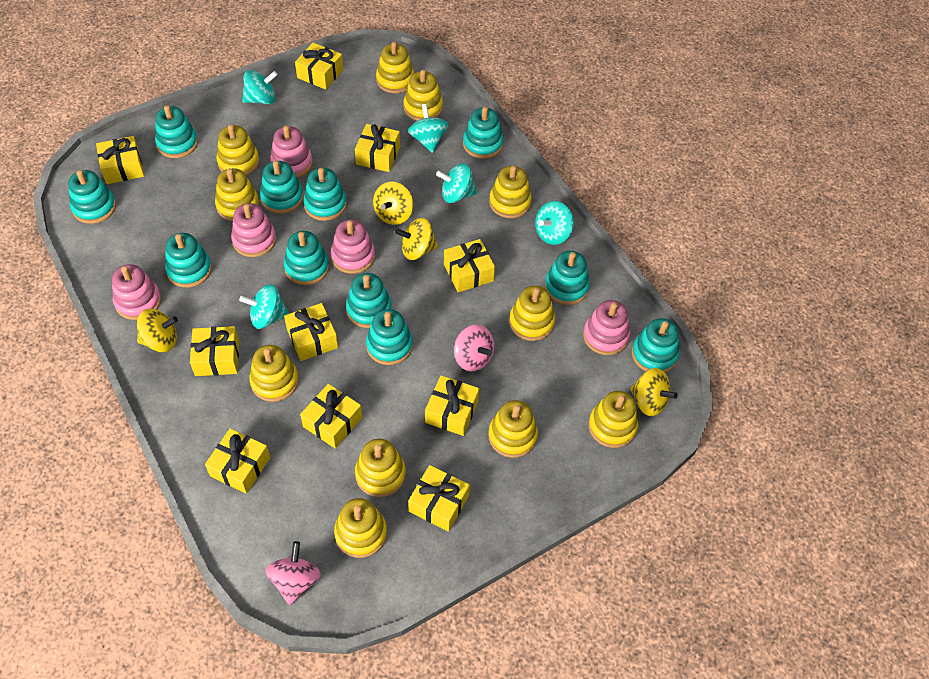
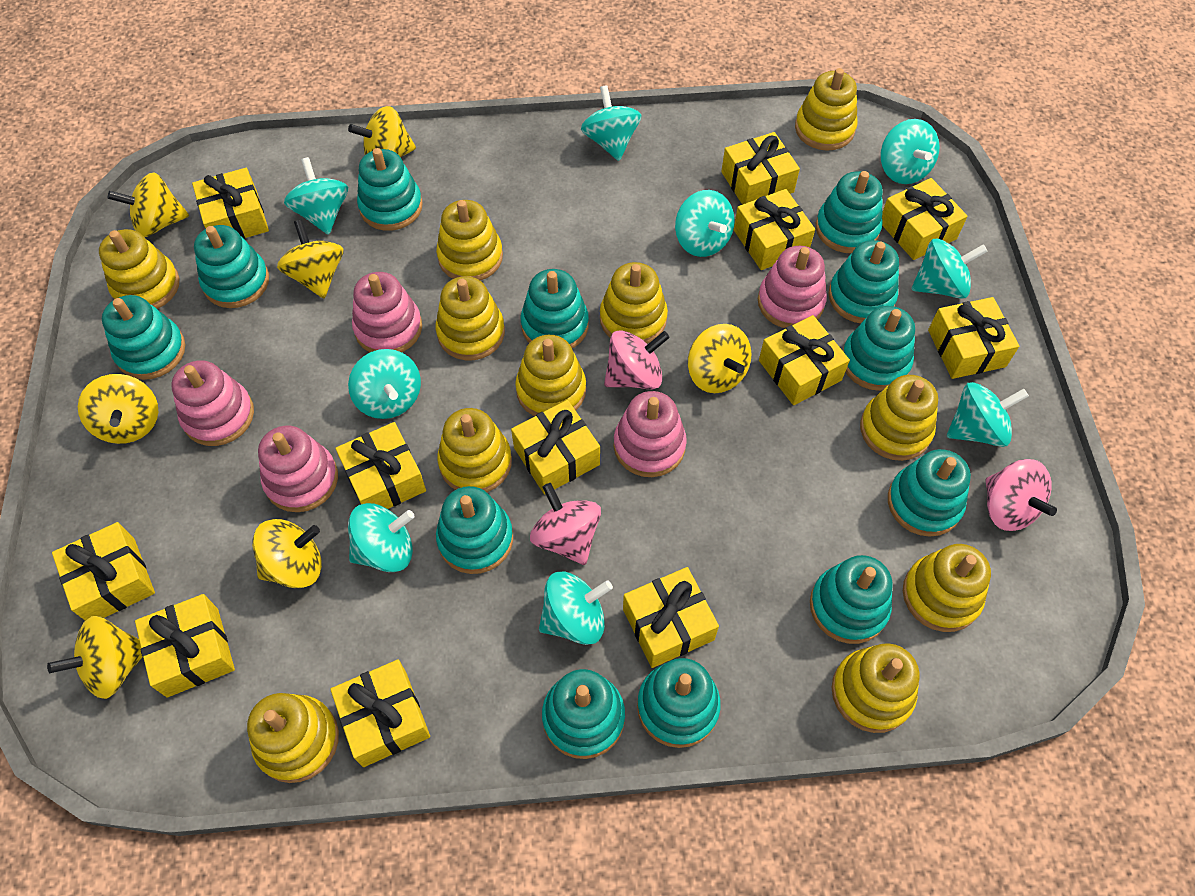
pink spinning top: [265,541,321,605] [454,325,494,371] = 2 -> [530,483,601,565] [604,330,670,390] [985,459,1057,531] = 3
turquoise spinning top: [239,284,289,329] [242,70,278,104] [408,104,448,153] [436,163,477,203] [535,201,574,245] = 5 -> [284,157,348,235] [348,349,421,419] [348,503,414,572] [539,572,613,645] [581,85,642,161] [675,190,735,257] [880,119,940,184] [911,238,988,299] [947,382,1029,447] = 9
turquoise stacking toy: [68,170,116,224] [155,105,198,158] [165,233,212,288] [260,161,303,214] [284,231,329,285] [303,168,347,221] [346,273,392,328] [366,309,413,365] [463,107,503,159] [544,251,590,305] [632,318,679,373] = 11 -> [102,295,185,380] [194,225,269,308] [357,148,423,231] [436,486,513,574] [521,269,589,348] [542,669,625,759] [637,658,721,748] [810,555,892,644] [816,171,883,253] [829,240,899,323] [843,306,915,391] [888,449,971,537] = 12
yellow gift: [96,136,144,184] [190,326,239,376] [205,428,270,494] [284,303,338,361] [295,43,343,90] [300,384,362,449] [355,124,400,172] [408,465,470,532] [425,375,479,436] [444,239,495,292] = 10 -> [52,522,155,621] [135,594,235,698] [192,168,269,239] [330,660,430,767] [335,422,426,509] [511,400,600,495] [623,567,719,668] [721,132,800,205] [734,189,815,270] [759,315,850,405] [882,178,968,260] [928,297,1019,379] = 12
yellow spinning top: [137,309,178,352] [373,182,413,225] [395,218,438,260] [630,368,678,416] = 4 -> [47,616,142,699] [78,374,158,444] [108,173,189,237] [252,519,322,588] [277,220,344,298] [348,106,416,157] [688,324,751,393] = 7

